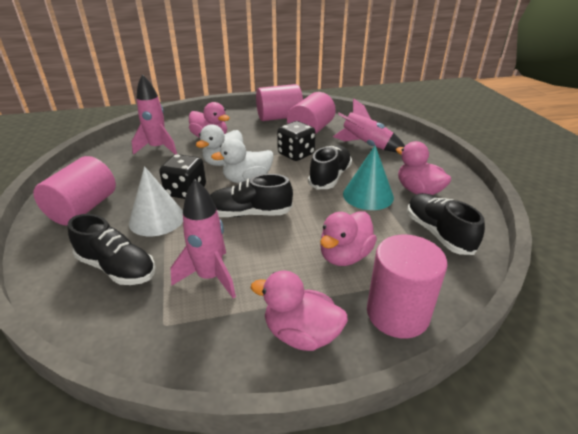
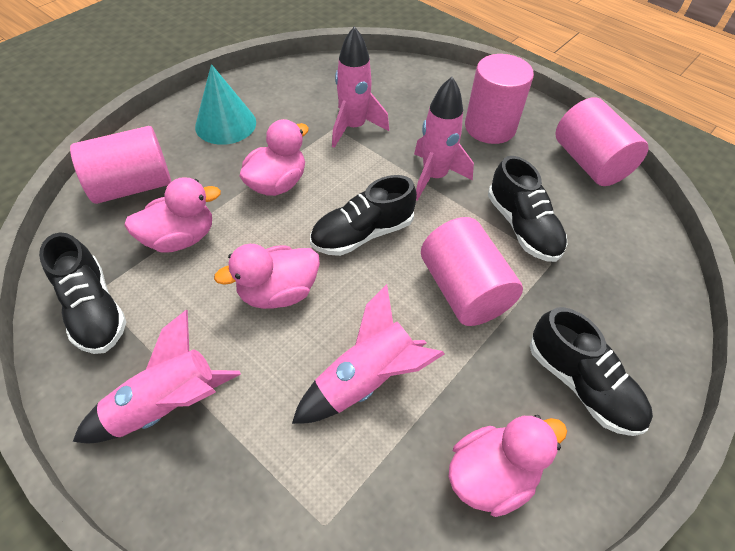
black dice: [159,154,206,199] [277,121,316,161] = 2 -> none = 0
pink rocket: [132,74,177,155] [170,179,236,298] [333,98,405,152] = 3 -> [73,310,241,443] [292,284,444,424] [332,26,389,148] [414,77,474,201] = 4
white cone: [129,166,183,236] = 1 -> none = 0
white duck: [196,124,243,166] [211,138,274,183] = 2 -> none = 0

